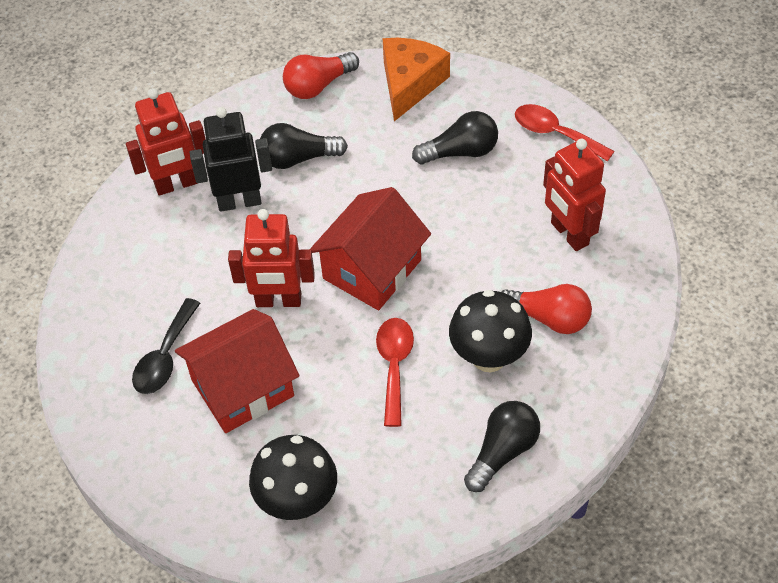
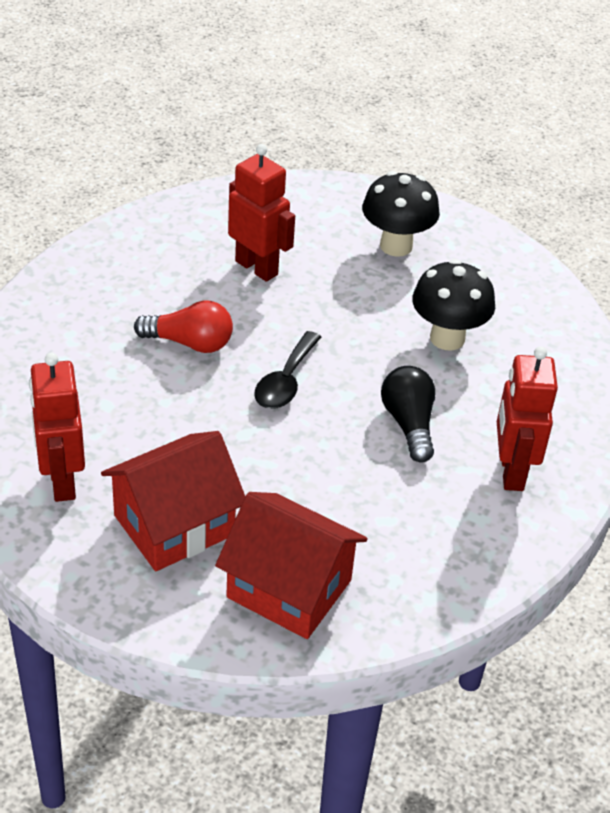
black light bulb: [260,123,348,169] [412,111,498,164] [464,401,540,492] = 3 -> [381,366,435,463] = 1
black robot: [189,107,272,212] = 1 -> none = 0
orange cheese: [383,38,450,121] = 1 -> none = 0
red light bulb: [283,52,359,99] [502,284,592,334] = 2 -> [134,300,233,353] = 1
red spoon: [376,318,414,427] [515,104,615,161] = 2 -> none = 0

